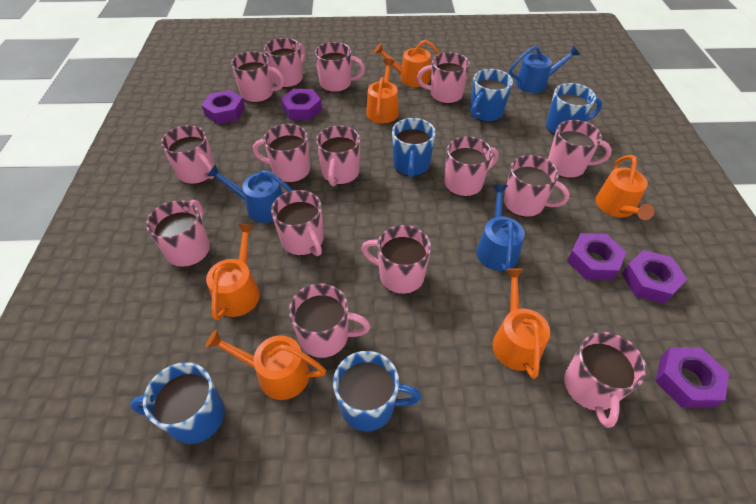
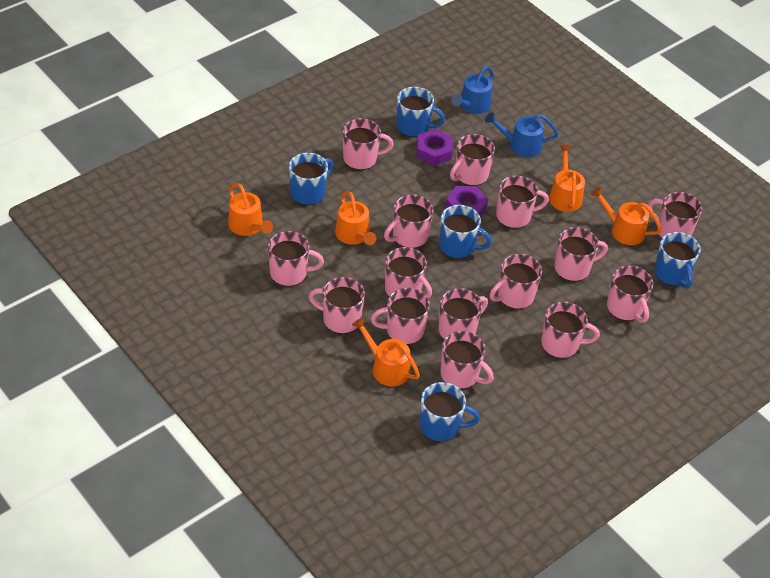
blue watering can: [207,164,293,223] [476,185,525,272] [509,46,580,93] = 3 -> [451,66,494,114] [485,112,559,157] = 2
orange watering can: [205,330,326,400] [206,224,260,320] [366,59,399,123] [374,40,440,87] [493,268,550,379] [596,155,655,220] = 6 -> [228,183,273,236] [335,191,376,245] [352,317,420,386] [549,145,585,212] [591,187,662,245] = 5
purple nut: [201,90,245,124] [281,89,322,120] [567,233,626,280] [622,250,687,304] [655,347,729,408] = 5 -> [417,129,453,166] [445,186,488,217] = 2

